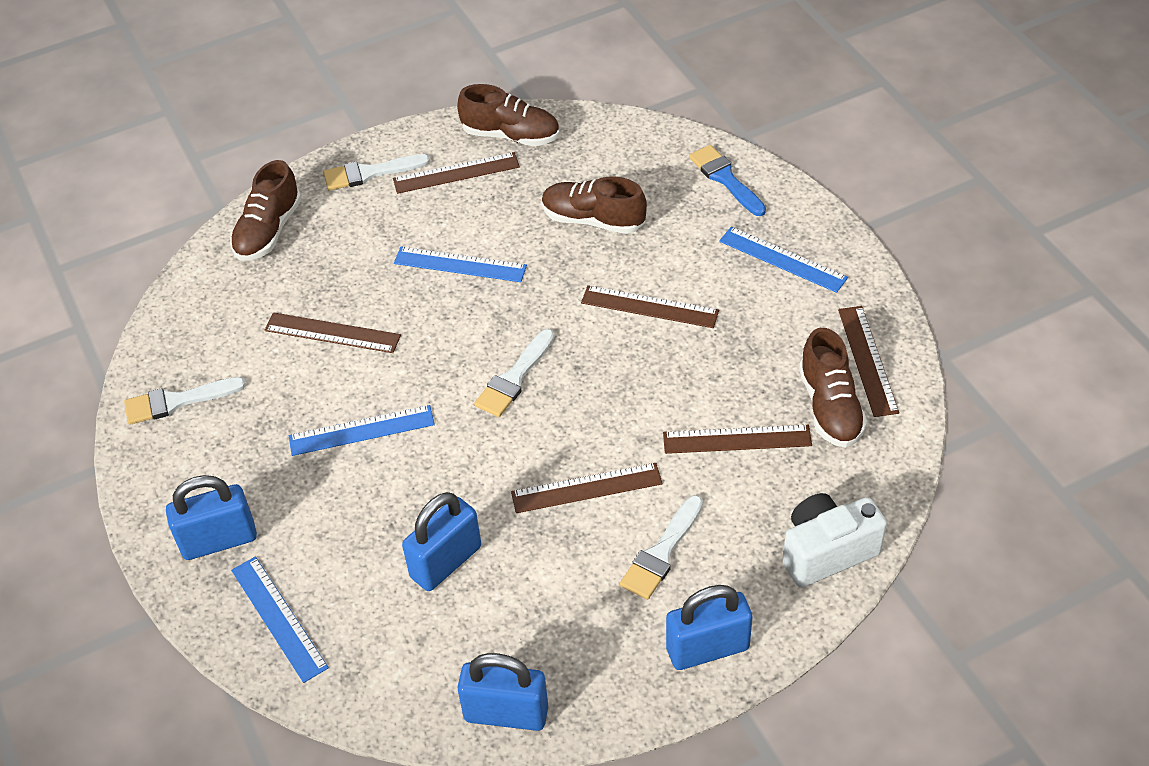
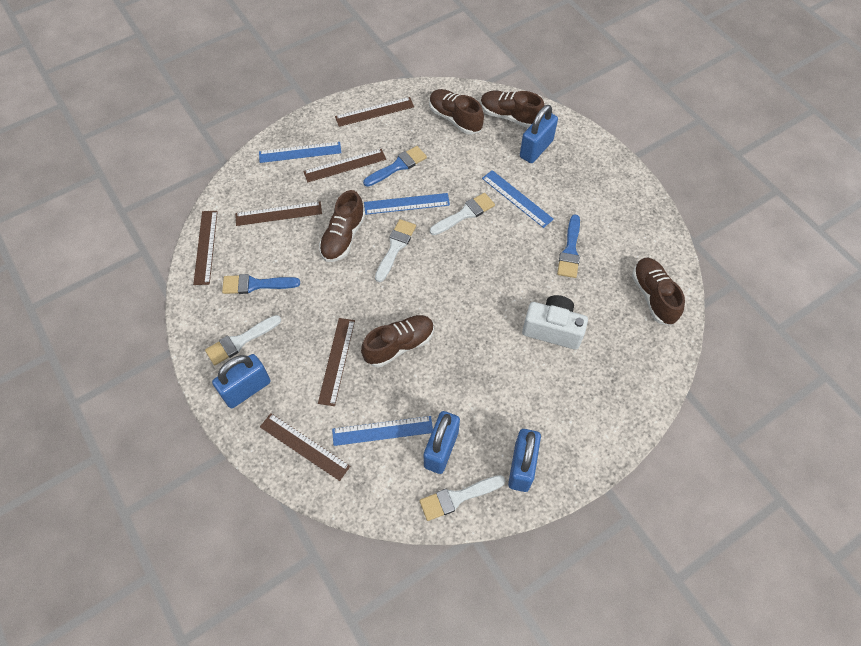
blue brush: [689,145,766,216] = 1 -> [222,274,300,294] [363,146,427,187] [557,214,580,278] = 3
brown shoe: [230,160,301,261] [457,84,560,146] [542,176,647,234] [799,328,867,448] = 4 -> [319,190,365,262] [361,315,434,367] [429,89,484,135] [481,90,545,128] [632,258,685,326] = 5

